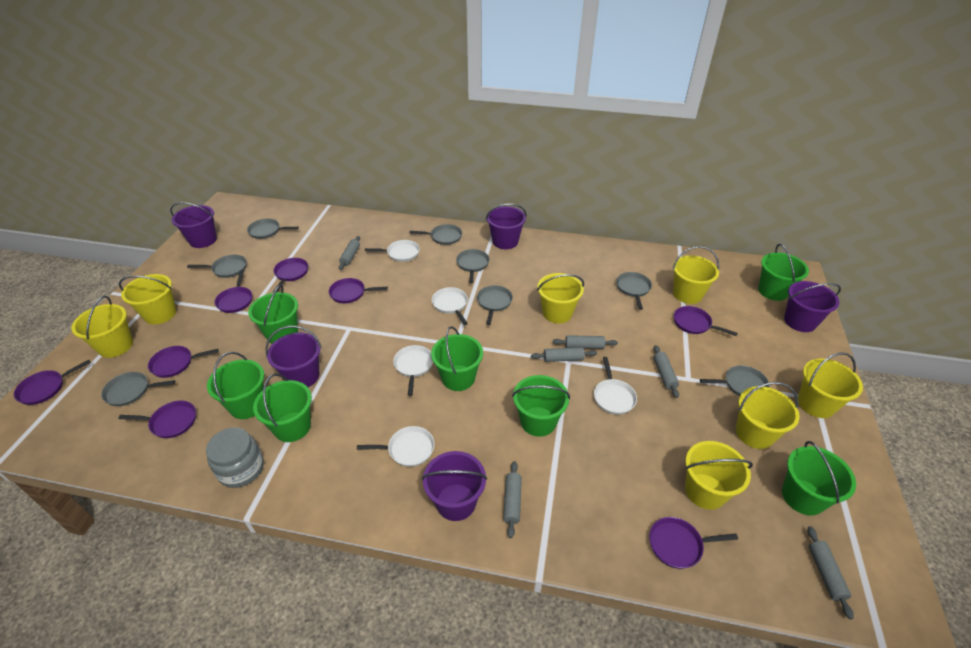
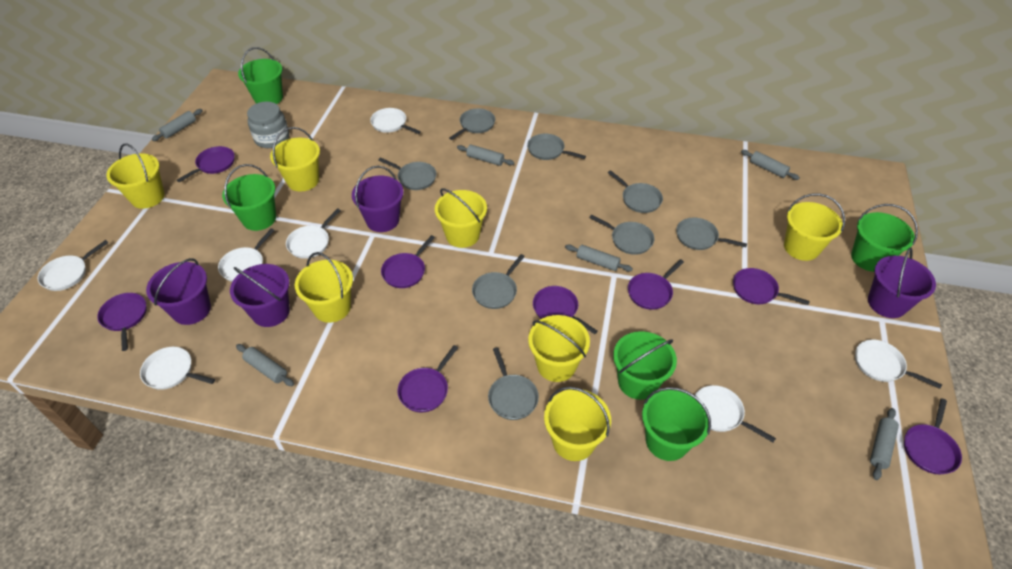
green bucket: [207,352,264,419] [248,284,298,344] [253,374,312,442] [431,326,483,391] [512,375,570,437] [758,244,809,301] [782,441,856,515] = 7 -> [222,164,276,231] [238,47,283,104] [613,331,677,400] [642,387,711,461] [851,204,918,272] = 5
purple bucket: [170,202,217,248] [265,325,321,387] [422,451,487,521] [486,203,526,249] [784,281,841,332] = 5 -> [146,258,211,325] [230,264,290,327] [352,166,404,232] [868,247,936,318] = 4
white pan: [357,426,435,467] [365,240,420,262] [393,345,433,396] [432,287,468,325] [594,357,637,415] = 5 -> [38,240,109,291] [140,347,215,390] [218,228,275,282] [286,208,341,259] [370,108,421,134] [695,385,776,442] [855,340,942,389] = 7

